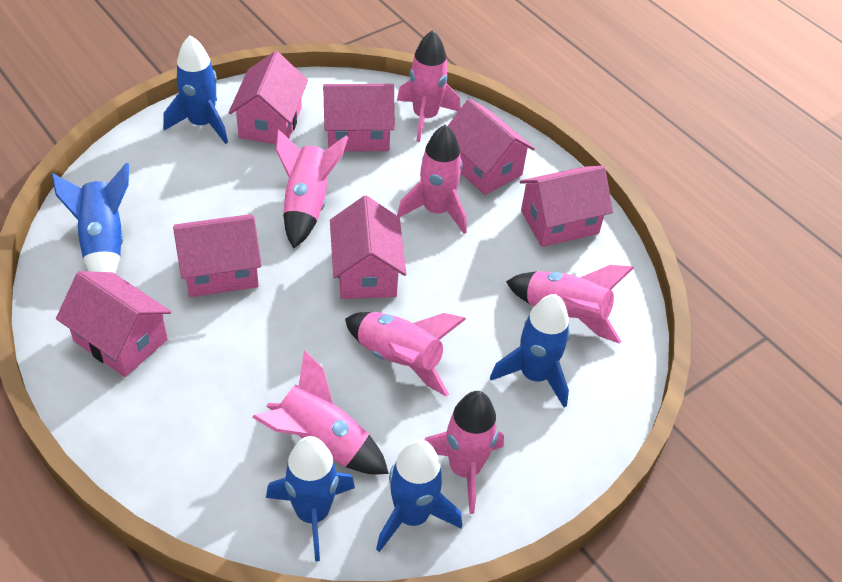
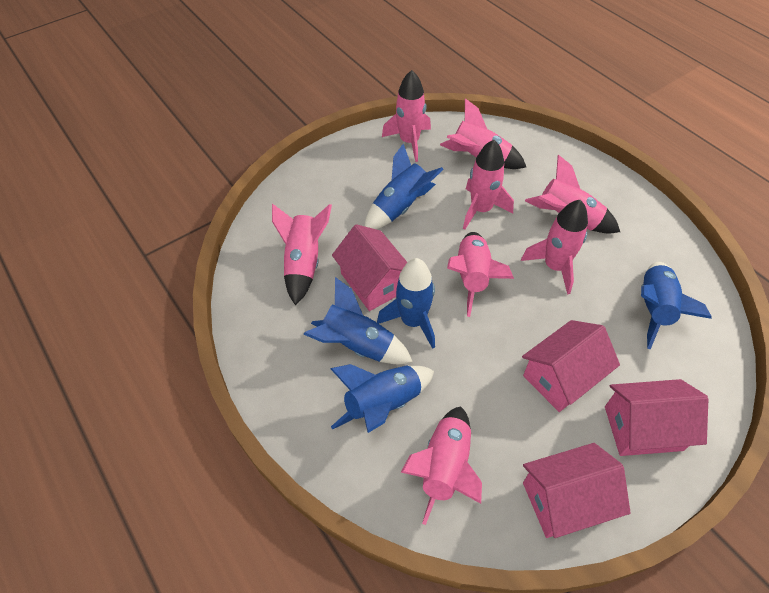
pink house: [56,271,171,377] [173,214,262,297] [228,51,308,144] [323,84,395,152] [330,196,406,299] [448,99,535,195] [519,166,613,247] = 7 -> [332,224,408,311] [522,320,620,412] [523,443,631,538] [605,379,708,456] = 4
pink rocket: [252,350,389,474] [276,129,348,249] [345,312,466,397] [397,30,460,142] [397,124,467,234] [425,391,504,514] [506,265,633,344] = 7 -> [272,204,332,305] [382,70,431,162] [401,406,482,525] [440,98,526,169] [447,232,514,317] [463,140,514,230] [521,200,588,294] [525,155,620,233] = 8

